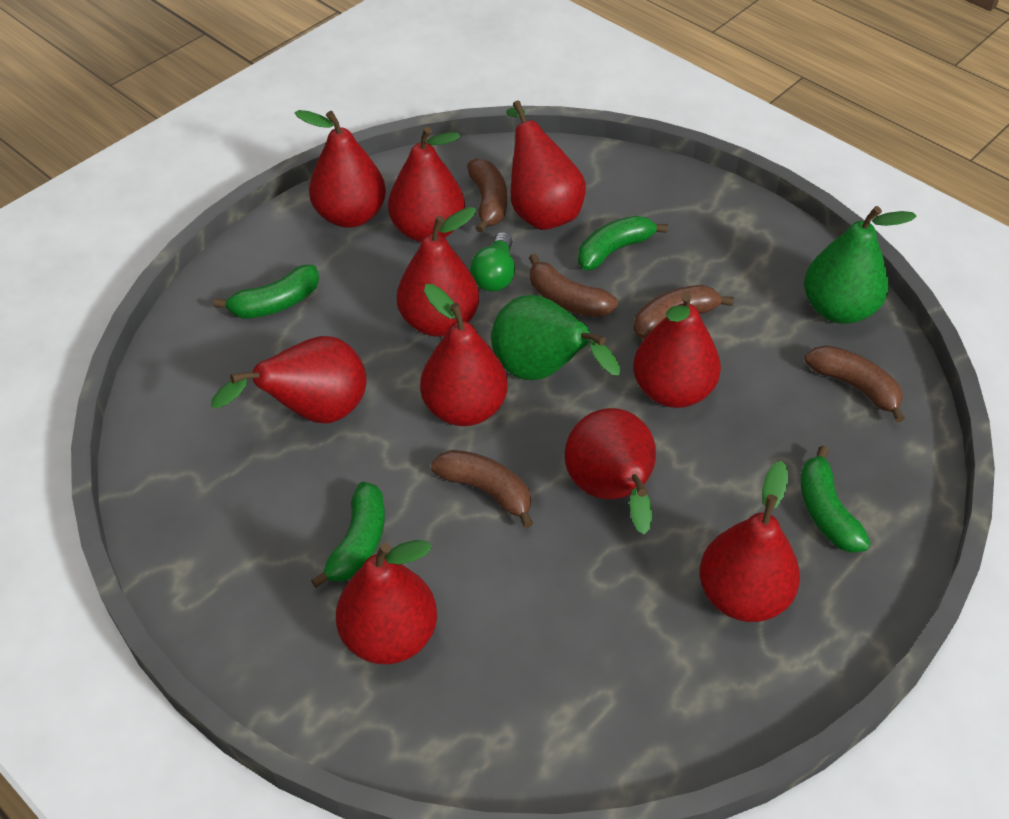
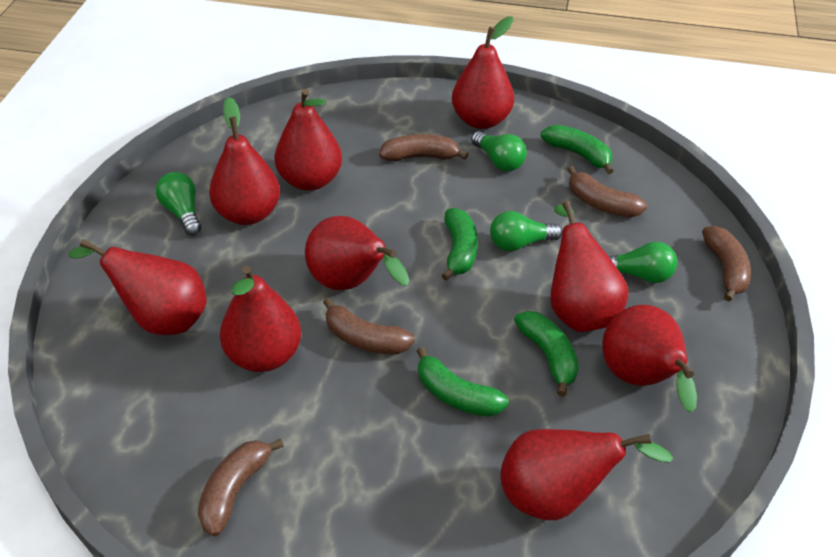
green light bulb: [470,232,515,292] = 1 -> [156,172,201,235] [471,131,527,171] [490,211,562,251] [609,242,677,283] = 4
green pear: [491,295,620,380] [804,206,917,324] = 2 -> none = 0
red pear: [211,336,366,424] [295,110,386,228] [336,540,437,664] [388,127,465,242] [397,207,479,337] [420,284,508,426] [506,100,586,230] [565,408,656,535] [633,292,721,408] [699,461,800,622] = 10 -> [68,239,207,335] [209,97,280,225] [220,266,301,372] [275,89,342,191] [305,216,410,290] [452,16,514,129] [500,429,673,520] [550,201,629,332] [602,305,697,413] = 9

